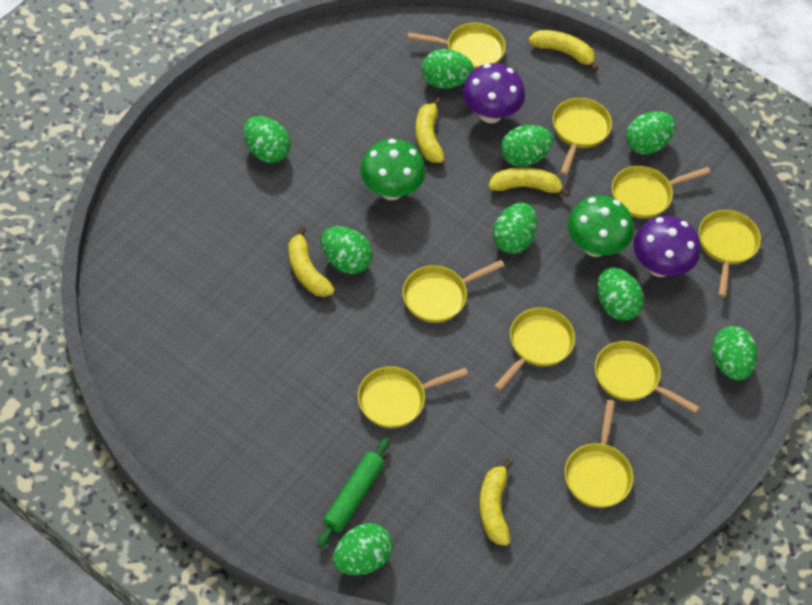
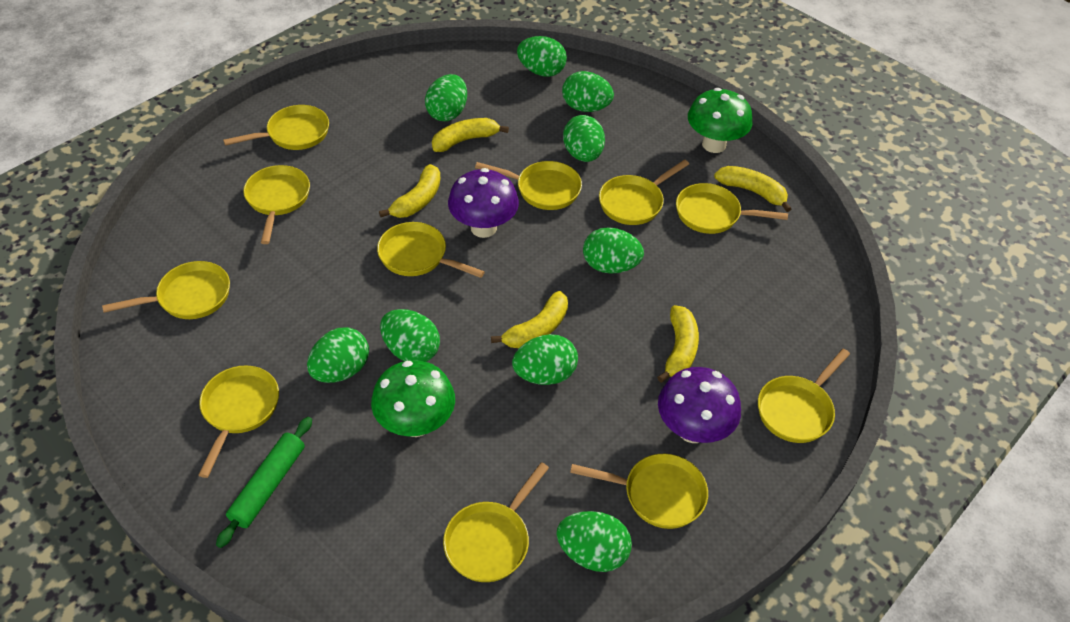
yellow pan: [358,366,468,428] [402,260,505,323] [408,23,506,69] [494,308,575,391] [553,98,612,175] [565,400,633,508] [595,341,700,413] [612,166,711,218] [699,210,761,297] = 9 -> [102,261,230,319] [199,366,279,478] [223,105,329,150] [243,165,310,244] [377,222,485,278] [443,462,549,582] [475,161,582,210] [570,454,708,529] [599,159,689,225] [676,183,788,234] [758,349,850,443] = 11

